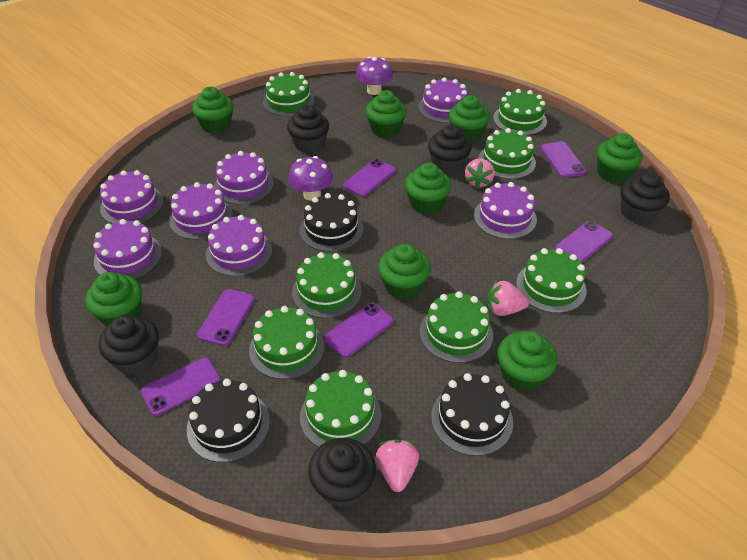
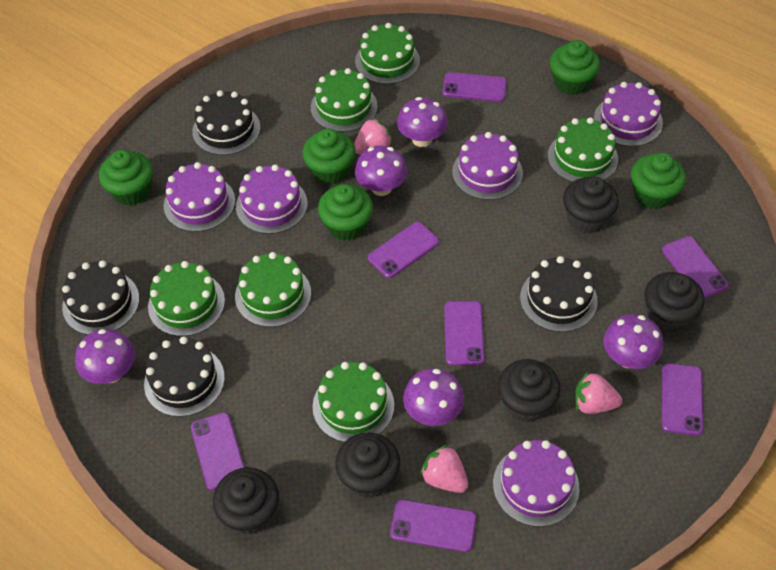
black cake: [187,379,270,462] [300,193,363,252] [431,373,513,456] = 3 -> [62,260,139,335] [144,336,225,417] [192,90,260,155] [520,256,598,332] = 4
green cake: [249,306,324,379] [263,72,315,116] [292,252,362,318] [300,370,381,447] [420,291,493,363] [478,128,536,179] [493,89,547,135] [516,248,587,313] = 8 -> [148,261,225,336] [235,252,311,327] [311,68,378,132] [313,362,394,442] [355,23,420,84] [548,118,618,182] = 6
green cupcake: [85,272,142,327] [192,87,233,134] [365,90,406,138] [378,244,431,300] [405,163,451,214] [448,95,490,142] [497,331,558,392] [597,133,642,183] = 8 -> [99,150,153,206] [302,128,356,185] [318,184,373,241] [550,40,600,95] [631,152,686,209] = 5
purple cake: [93,219,162,279] [100,170,163,224] [169,182,233,240] [206,215,272,276] [214,151,274,205] [418,77,468,123] [474,182,537,239] = 7 -> [164,162,235,232] [236,165,308,234] [452,132,523,200] [493,440,580,527] [594,82,663,147] = 5
purple mushroom: [288,156,333,201] [356,56,393,95] = 2 -> [75,329,135,384] [355,146,407,196] [397,97,448,147] [403,368,464,426] [604,314,663,369] = 5
purple phone: [141,358,221,416] [197,289,255,346] [324,303,394,358] [343,159,396,197] [541,141,586,178] [555,221,613,263] = 6 -> [191,412,245,491] [368,222,439,278] [390,499,477,552] [442,72,507,102] [444,301,485,366] [662,236,729,299] [662,363,703,436] = 7

